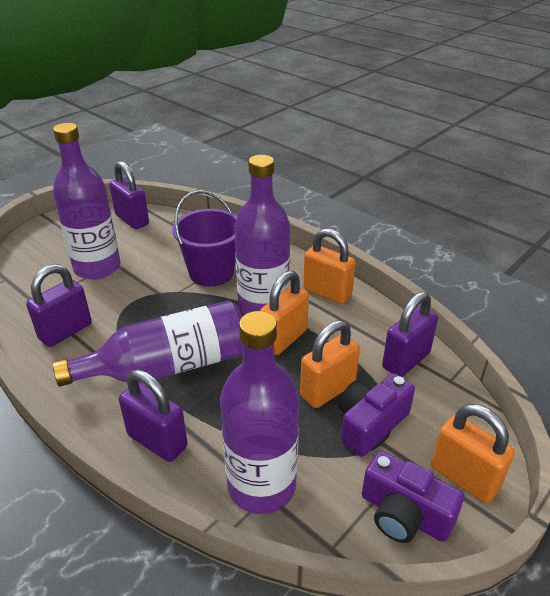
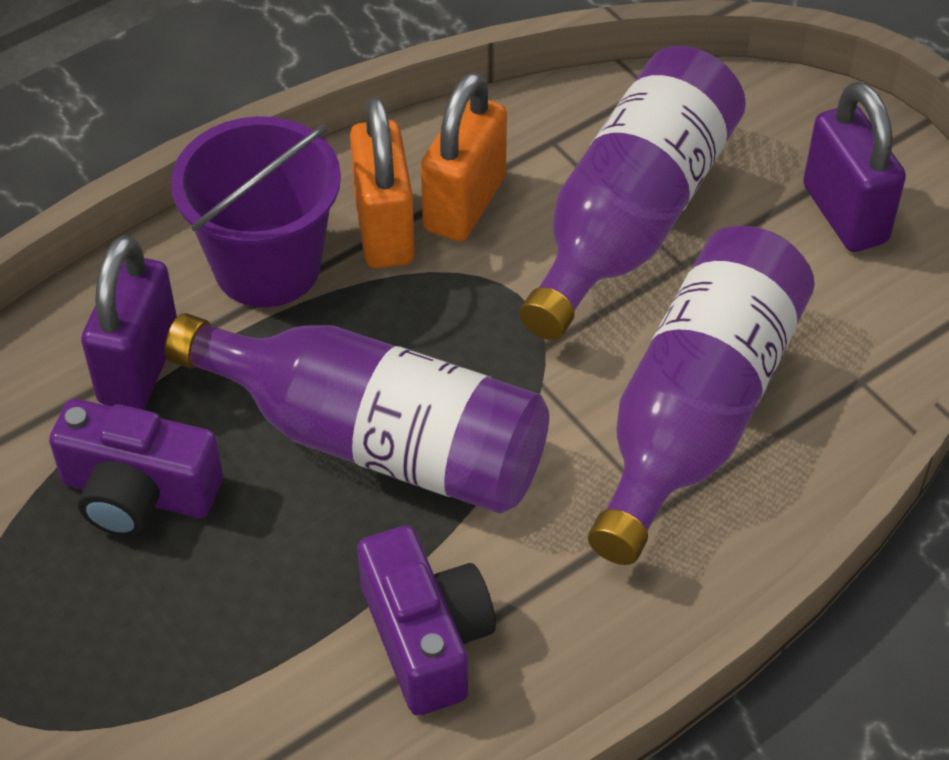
orange padlock: [260,271,309,355] [300,320,360,408] [303,228,356,304] [431,404,515,503] = 4 -> [350,97,415,268] [421,72,507,242] = 2
purple bottle: [52,300,243,387] [53,123,121,280] [220,311,299,514] [234,155,290,315] = 4 -> [165,313,549,514] [519,46,746,340] [588,226,815,565] = 3
purple padlock: [26,264,92,347] [109,161,149,229] [119,370,188,462] [382,292,438,377] = 4 -> [81,235,177,409] [803,82,906,252] = 2

